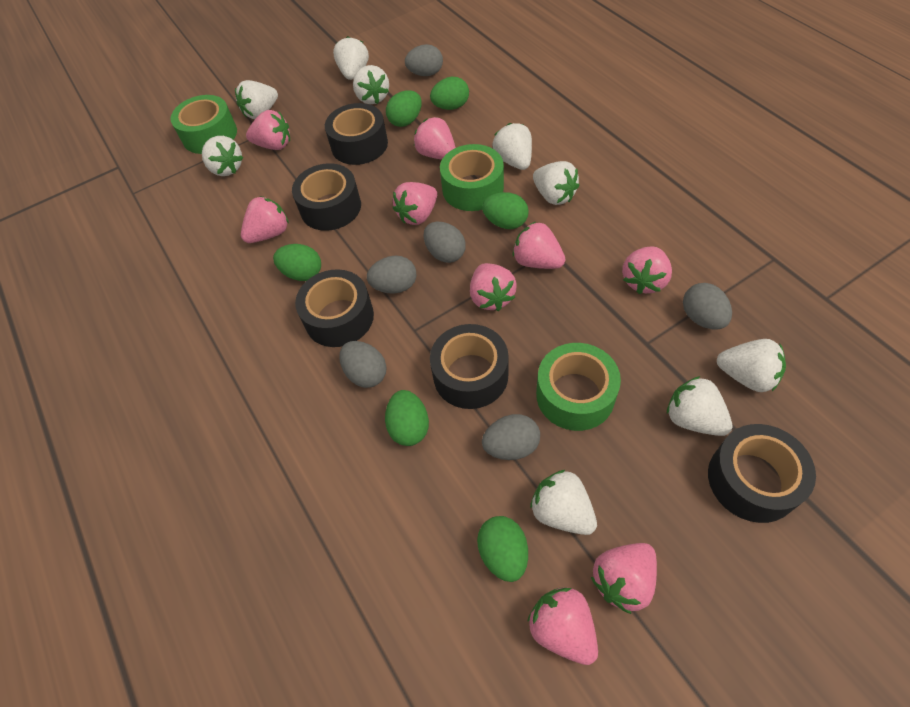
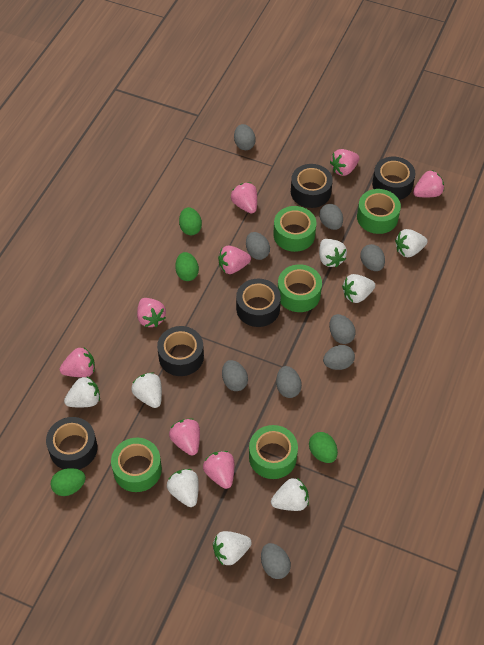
green egg: [273,244,321,281] [385,390,429,446] [386,90,422,127] [430,77,469,110] [477,516,528,582] [482,192,529,229] = 6 -> [50,468,86,496] [175,252,199,281] [179,207,202,235] [309,432,338,463] = 4
green tape: [171,95,237,154] [440,144,504,211] [536,343,621,431] = 3 -> [111,438,162,492] [249,425,298,479] [273,206,316,252] [278,264,322,312] [357,189,401,234] = 5
grey egg: [339,341,387,388] [367,256,416,294] [405,44,443,76] [424,222,466,263] [482,414,540,460] [683,283,732,330] = 6 -> [222,360,248,391] [234,124,256,150] [246,232,270,260] [261,543,291,579] [276,366,302,398] [319,204,343,230] [323,345,355,370] [329,314,356,344] [360,244,385,271] = 9
pink strawberry: [241,196,289,243] [246,110,290,150] [393,182,437,225] [414,117,456,159] [470,263,517,311] [513,222,565,269] [527,587,598,665] [591,543,657,614] [622,246,672,294] = 9 -> [60,348,95,377] [137,298,166,327] [169,418,200,455] [203,451,234,489] [218,246,251,274] [231,182,257,214] [330,149,359,176] [413,170,444,197] = 8
white strawberry: [202,136,243,176] [235,80,278,119] [333,36,369,80] [353,65,389,104] [492,123,532,170] [530,470,597,535] [533,161,579,205] [667,376,733,436] [717,339,786,392] = 9 -> [64,376,100,407] [131,372,162,408] [167,469,199,507] [213,531,252,565] [271,478,309,511] [319,239,347,267] [342,274,375,303] [395,229,428,257] = 8

